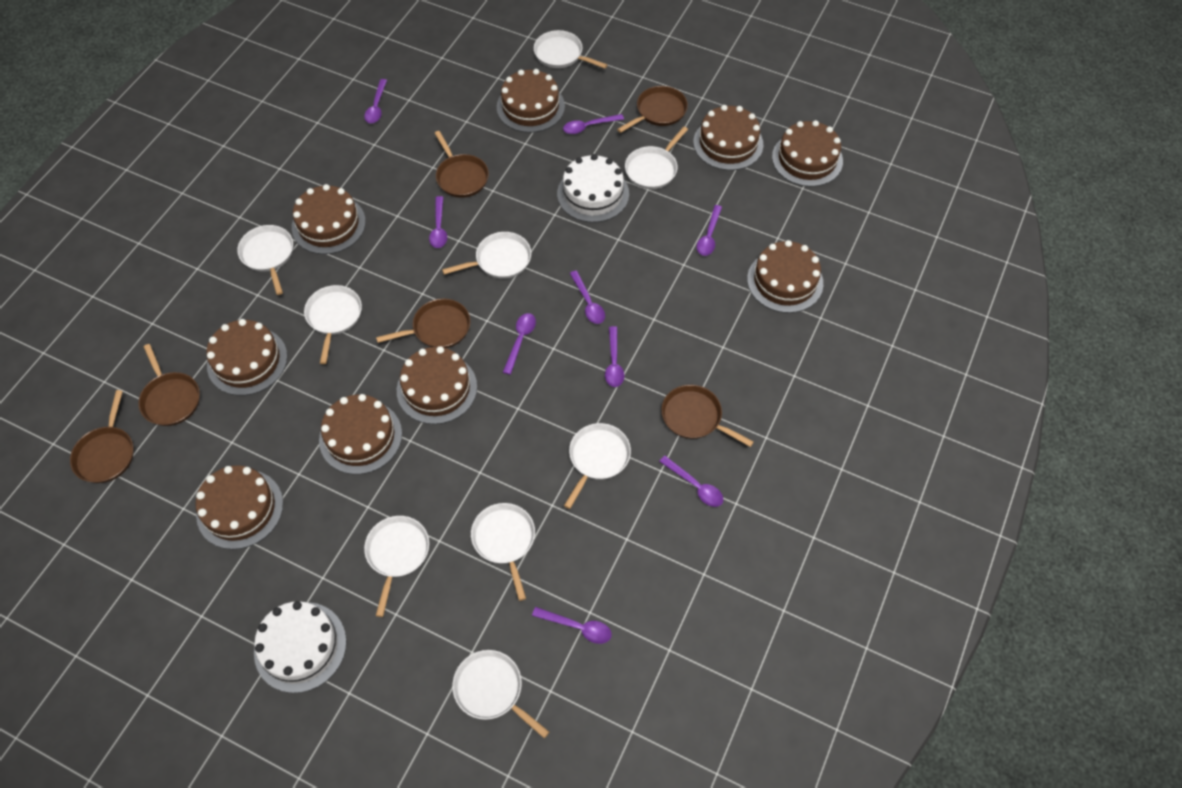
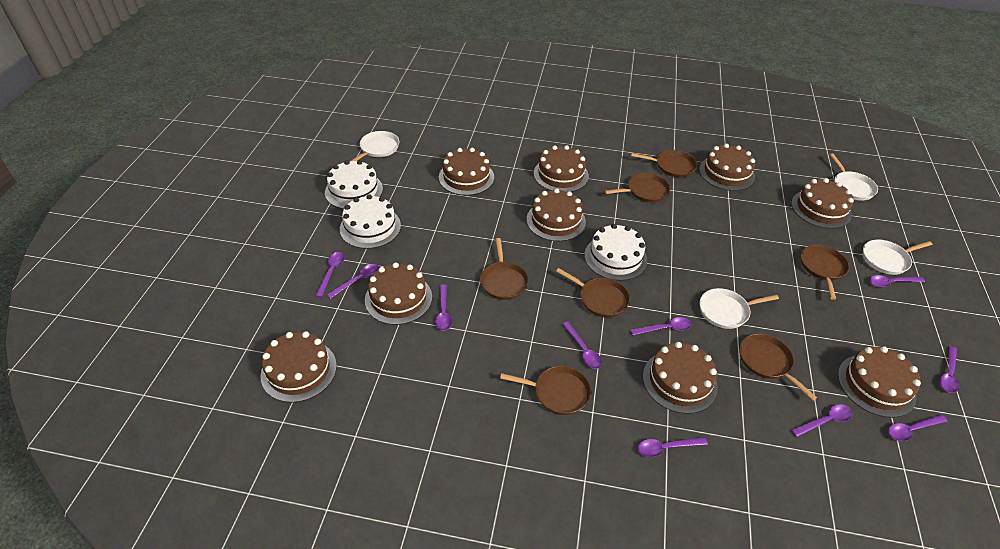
brown pan: [70,390,134,483] [138,344,200,426] [376,298,470,348] [434,131,489,198] [617,86,688,133] [661,385,754,447] = 6 -> [480,238,529,300] [500,366,591,415] [556,268,630,317] [605,173,670,202] [631,150,697,177] [740,334,817,401] [801,245,850,300] = 7
purple spoon: [364,79,387,123] [429,196,447,248] [503,313,536,375] [532,607,612,644] [563,114,624,134] [569,271,605,324] [605,326,624,387] [659,456,723,507] [697,205,722,256] = 9 -> [315,252,345,297] [327,264,380,299] [435,284,452,331] [562,322,602,369] [630,317,692,336] [637,437,708,457] [791,404,853,437] [869,275,925,287] [888,415,947,441] [940,346,959,393] = 10
white cake: [254,601,346,693] [557,154,629,223] = 2 -> [325,160,383,209] [340,194,401,249] [584,224,647,281] = 3
white pan: [237,225,293,295] [304,285,362,364] [364,516,429,617] [442,232,531,279] [452,650,549,738] [471,503,535,601] [534,30,607,69] [564,423,631,509] [625,127,688,189] = 9 -> [351,131,399,161] [700,288,779,329] [830,153,878,201] [863,240,933,275] = 4

